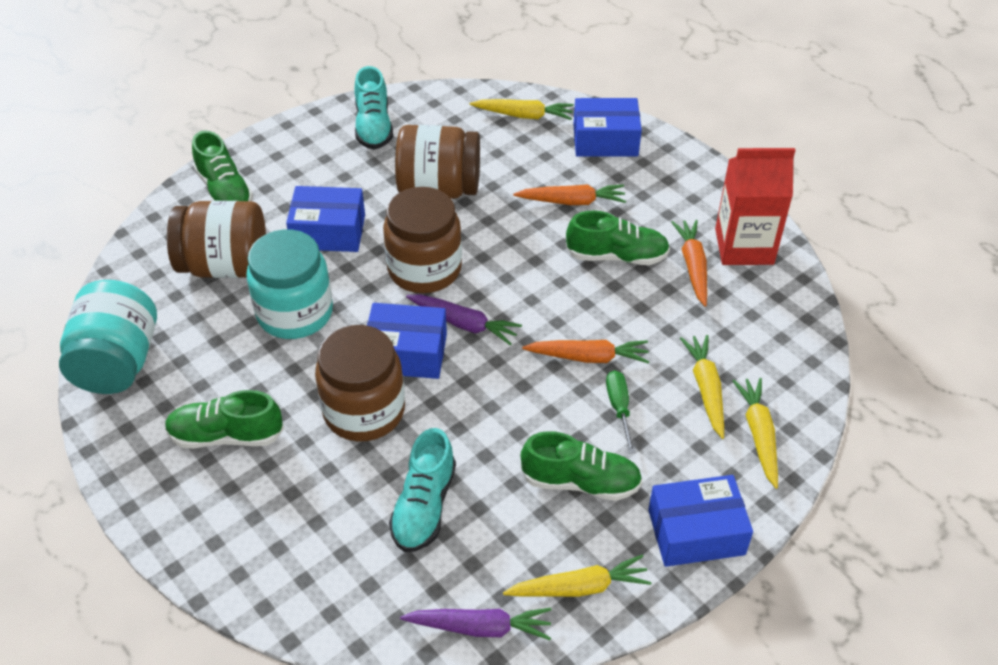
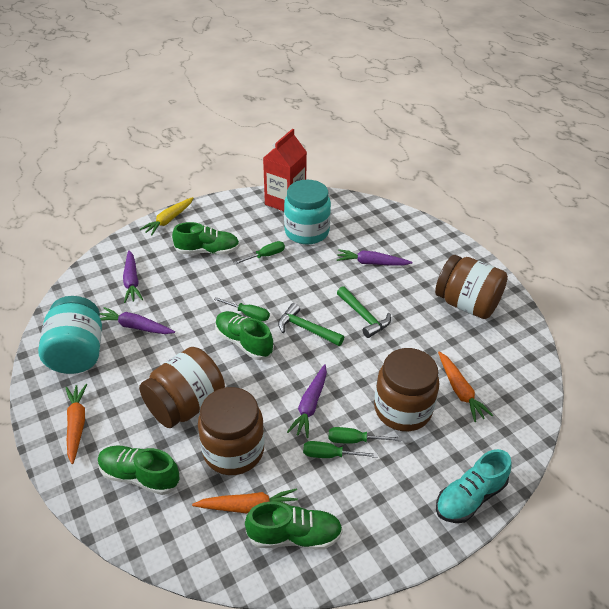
blue box: [286,186,365,252] [367,303,447,379] [574,98,642,157] [648,475,753,567] = 4 -> none = 0
green hammer: none = 0 -> [278,303,344,346] [337,286,391,338] = 2
green screwdriver: [606,370,635,453] = 1 -> [214,297,270,321] [233,241,285,264] [303,441,378,458] [328,427,401,444] = 4
purple carrot: [400,608,551,640] [406,294,522,345] = 2 -> [100,307,175,334] [123,250,143,303] [287,364,327,438] [337,249,412,266] = 4
turquoise shoe: [354,66,393,150] [389,428,456,552] = 2 -> [436,449,512,523] = 1
yellow carrot: [470,99,574,120] [503,555,651,597] [680,335,724,439] [732,378,778,489] = 4 -> [140,197,193,236] = 1

